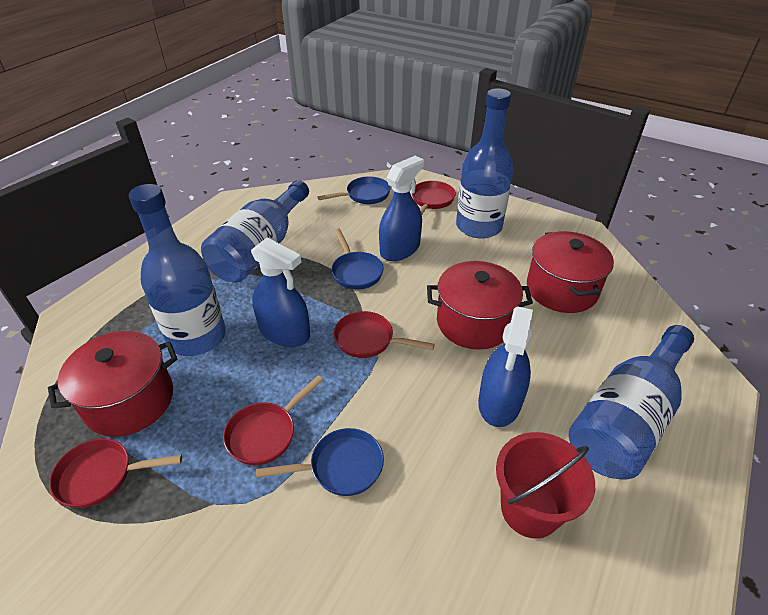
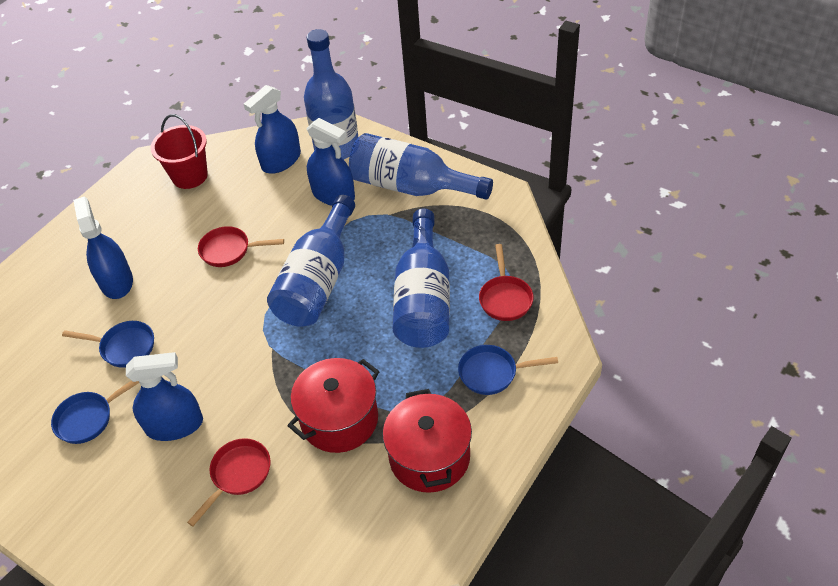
blue spray bottle: [251,237,310,347] [379,156,424,261] [478,306,533,427] = 3 -> [73,197,133,299] [126,352,203,441] [244,85,301,174] [306,118,355,206] = 4
red pan: [49,438,182,508] [223,375,323,465] [334,311,435,358] [412,181,456,214] = 4 -> [187,438,271,526] [198,226,284,267] [479,244,534,321] = 3
red pot: [48,331,178,437] [427,261,533,350] [527,231,614,313] = 3 -> [288,358,380,453] [383,389,472,493] = 2

